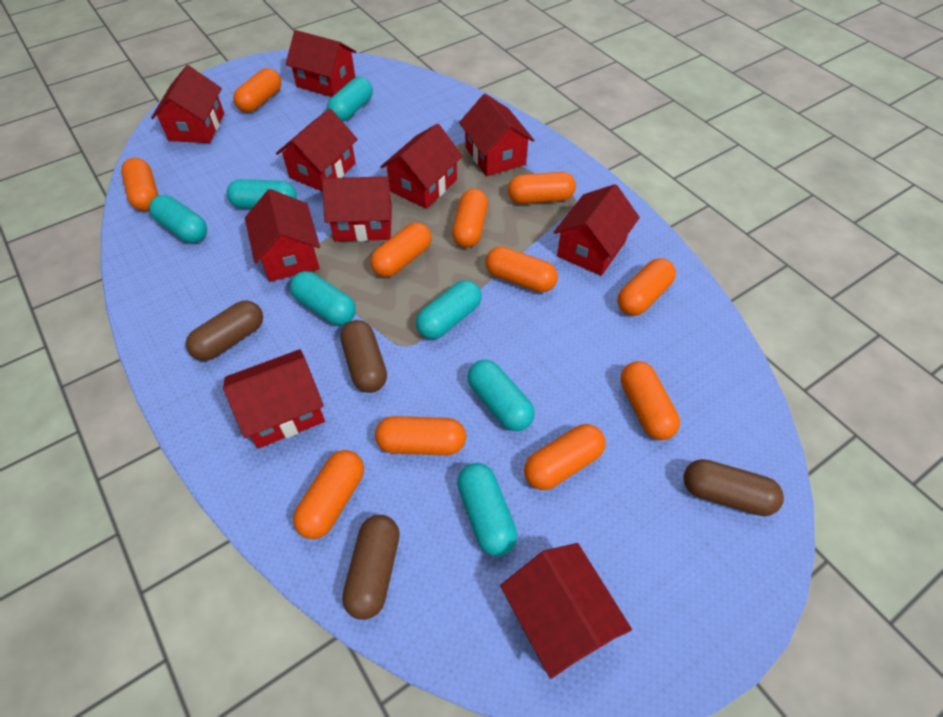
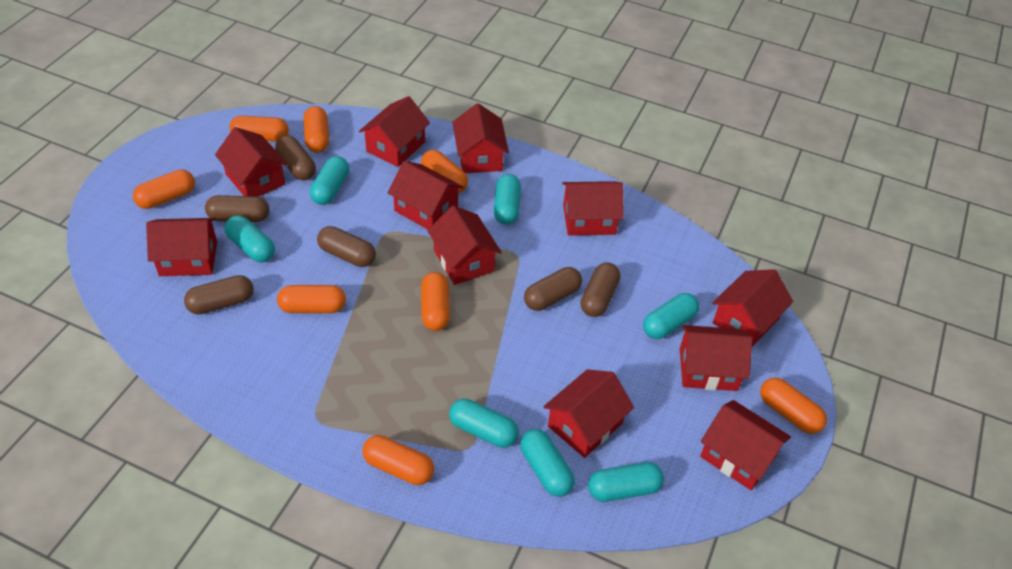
brown capsule: [186,300,263,361] [340,320,387,393] [342,515,400,620] [683,459,784,516] = 4 -> [184,275,254,315] [205,195,269,222] [275,135,316,180] [317,226,376,267] [524,267,582,311] [581,263,620,317] = 6
orange capsule: [121,158,159,211] [233,68,281,113] [293,450,364,539] [370,222,432,277] [375,416,466,455] [452,189,488,247] [485,246,558,292] [508,172,576,204] [524,424,606,490] [617,258,676,316] [621,361,680,440] = 11 -> [133,169,195,209] [229,116,289,142] [277,285,346,313] [303,106,329,153] [362,435,434,485] [421,150,468,193] [421,272,450,331] [760,378,827,434] = 8
red house: [151,65,224,143] [223,349,325,449] [245,189,320,282] [276,109,358,192] [285,30,356,97] [322,176,392,242] [380,124,463,209] [459,94,534,176] [500,543,632,679] [554,184,640,276] = 10 -> [146,218,217,276] [215,127,288,197] [359,96,430,167] [388,161,464,229] [427,205,502,285] [452,103,509,173] [543,369,634,458] [562,181,624,236] [680,325,753,391] [700,400,791,490] [712,269,793,347] = 11

